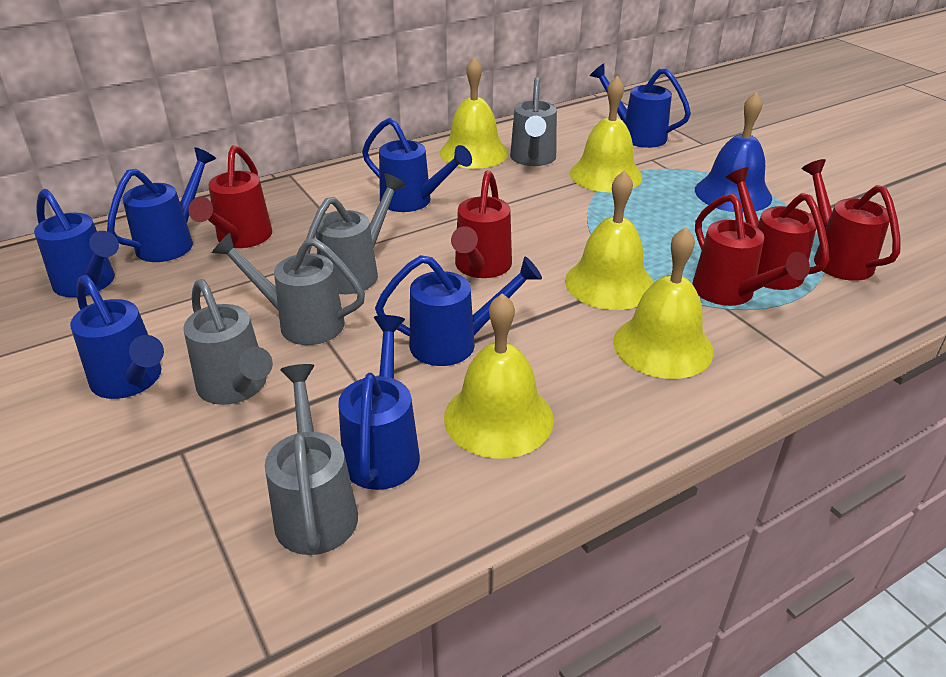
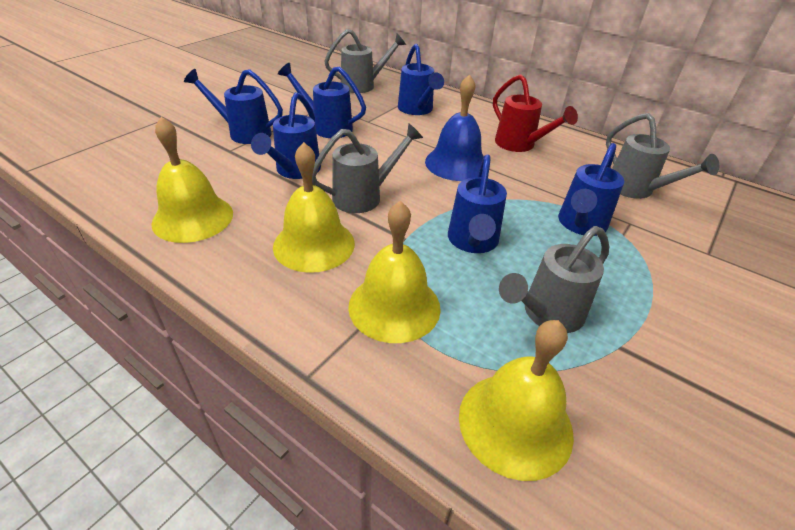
blue watering can: [34,189,119,297] [70,275,164,399] [107,147,216,262] [338,315,420,490] [362,118,472,212] [375,255,542,366] [590,63,691,148] = 7 -> [184,69,283,144] [251,92,321,179] [278,63,366,138] [398,44,444,115] [448,154,507,253] [558,143,624,236] = 6
grey watering can: [184,279,273,405] [212,233,365,345] [265,364,358,555] [306,173,406,294] [510,77,557,166] = 5 -> [312,124,423,213] [324,29,406,93] [499,226,609,333] [606,113,719,199] = 4
red watering can: [188,145,272,248] [451,171,512,278] [692,194,810,306] [725,167,829,290] [802,159,901,281] = 5 -> [493,74,578,152] = 1
yellow bell: [440,57,509,169] [444,293,554,458] [565,170,654,310] [570,76,643,192] [613,227,714,379] = 5 -> [151,117,233,243] [273,142,355,273] [348,201,441,343] [459,320,574,481] = 4

